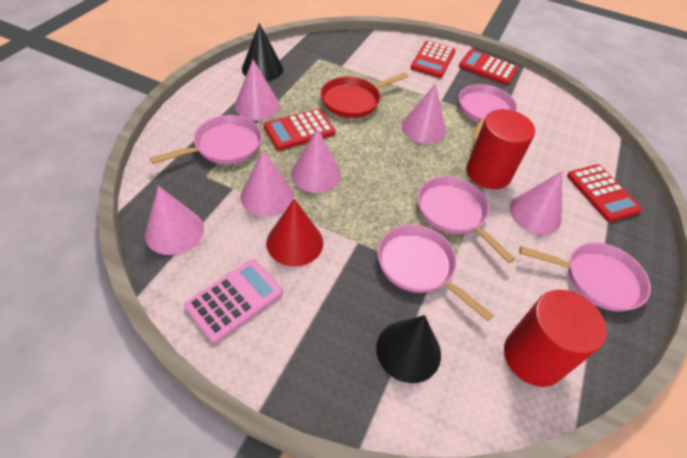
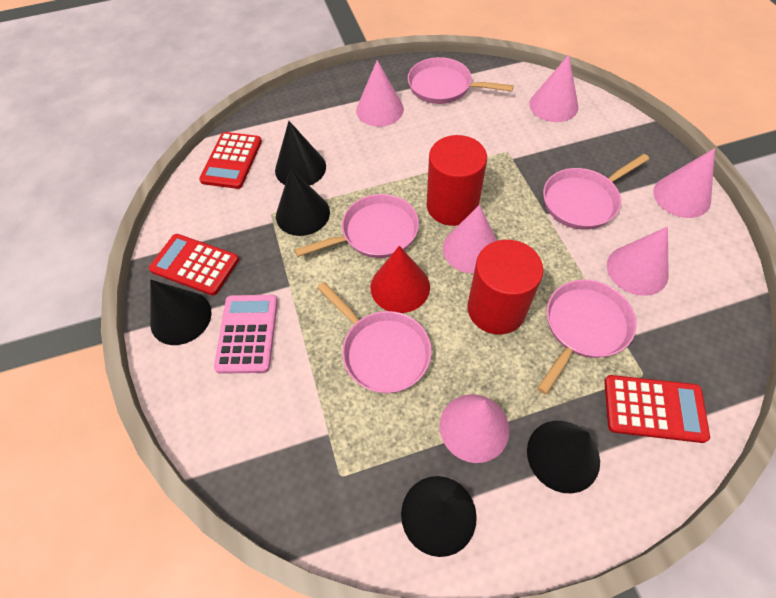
black cone: [242,23,283,81] [376,315,441,383] = 2 -> [150,280,212,345] [275,121,326,186] [276,168,330,236] [401,476,477,557] [527,421,600,493] = 5
red calculator: [264,109,335,150] [411,41,456,78] [459,50,518,85] [567,164,642,222] = 4 -> [149,234,239,296] [199,132,262,189] [604,375,710,443] = 3
red pan: [321,72,409,118] = 1 -> none = 0

